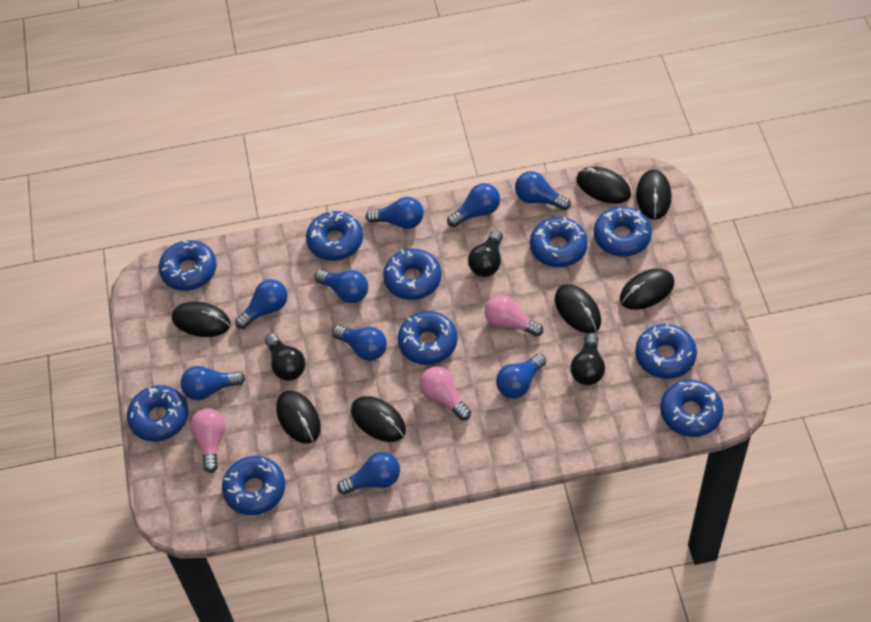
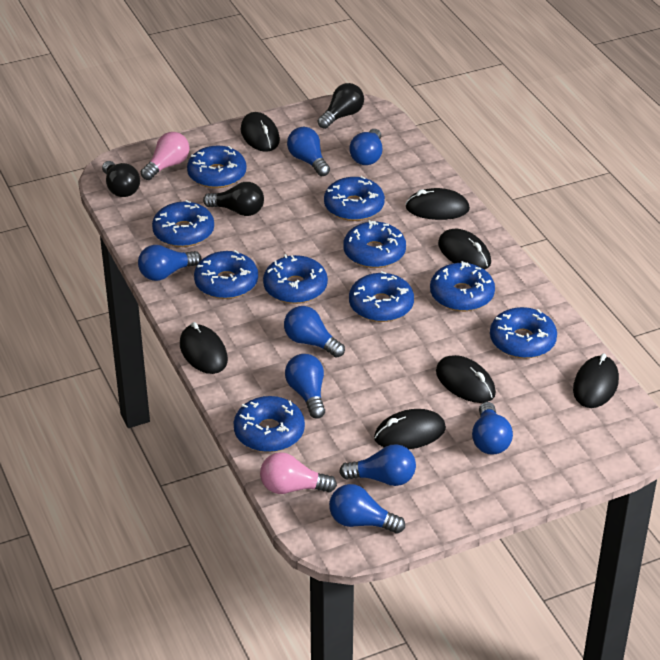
blue light bulb: [181,366,245,400] [235,279,288,329] [315,270,368,303] [332,325,387,361] [337,452,400,495] [366,197,424,229] [447,183,500,227] [496,353,546,398] [515,171,571,211] = 9 -> [138,245,201,281] [284,306,345,358] [285,354,325,419] [287,127,330,176] [329,484,405,534] [339,444,416,486] [349,129,382,165] [472,402,513,455] = 8
pink light bulb: [190,408,225,473] [420,367,471,421] [485,295,543,337] = 3 -> [141,132,190,180] [260,452,337,494] = 2

